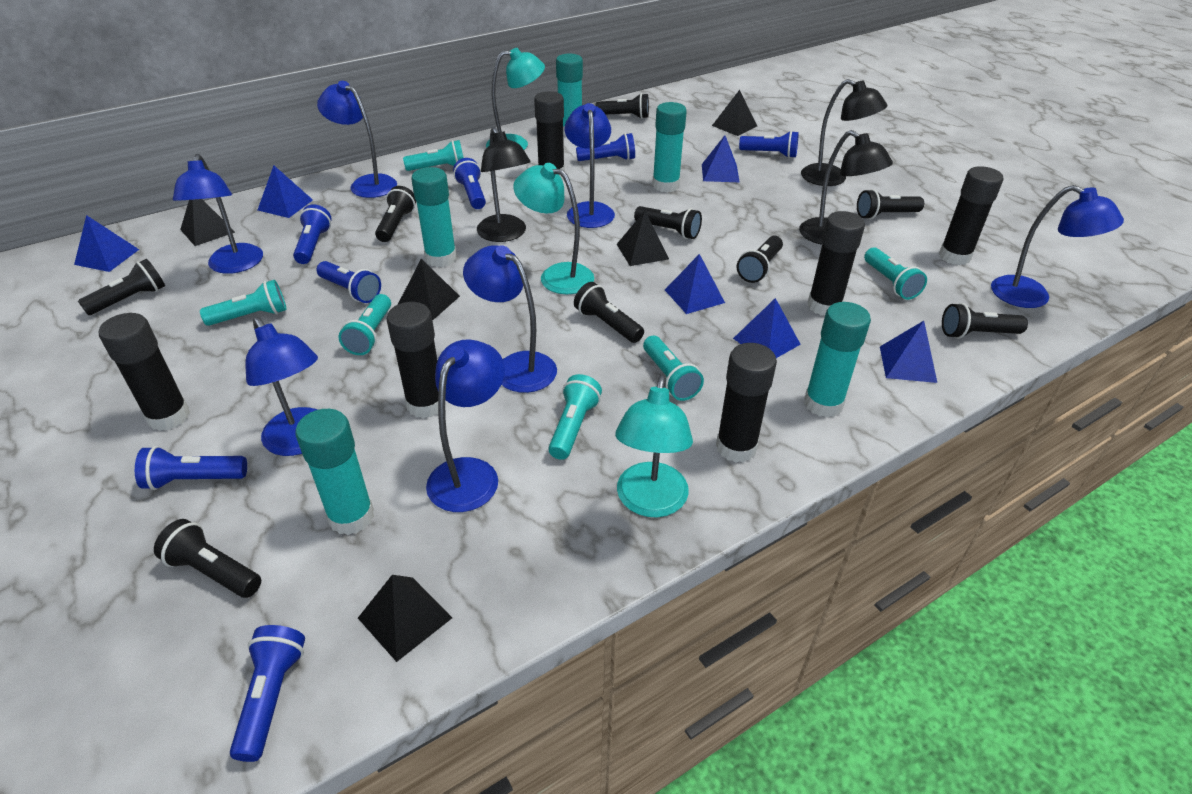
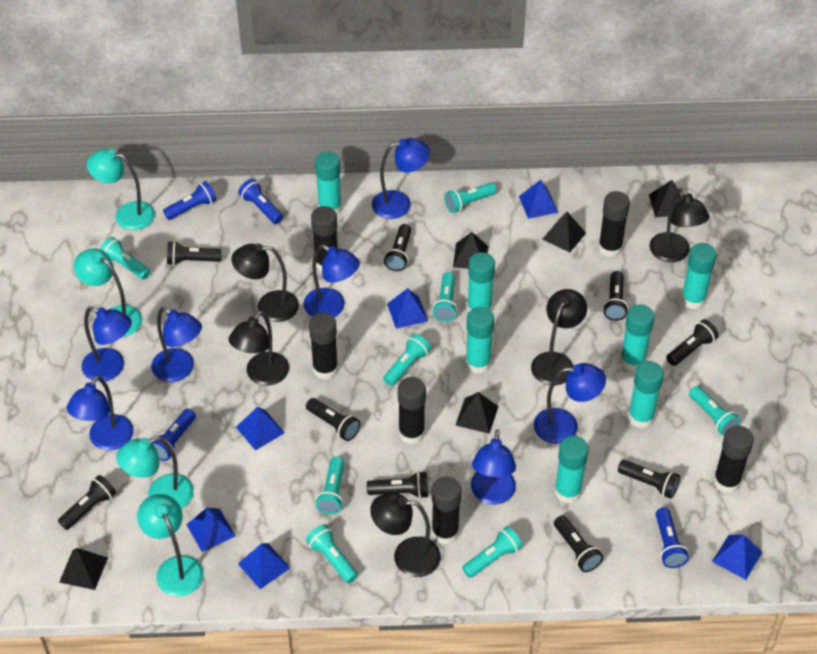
black lamp: [477,127,531,242] [799,130,893,245] [801,79,887,186] = 3 -> [229,311,289,386] [231,244,299,322] [370,493,441,577] [531,289,587,386] [649,188,709,262] = 5
blue flashlight: [135,446,247,490] [230,625,305,762] [293,204,332,264] [317,261,381,303] [453,158,486,209] [576,133,635,161] [739,131,799,158] = 7 -> [152,409,196,461] [163,181,216,220] [238,179,283,224] [656,508,689,568] = 4
turquoise flashlight: [200,280,286,326] [338,294,391,355] [403,140,464,171] [548,374,602,460] [643,336,704,401] [864,248,927,300] = 6 -> [100,237,150,280] [306,524,358,583] [316,457,344,515] [383,334,431,386] [432,272,458,322] [444,183,497,213] [462,526,522,578] [689,386,740,436] = 8
turquoise glue stick: [295,409,374,535] [411,167,457,267] [556,53,583,136] [652,102,687,192] [804,302,871,417] = 5 -> [315,152,342,214] [466,307,494,374] [467,252,495,313] [554,436,589,503] [620,304,654,371] [628,361,664,428] [681,243,716,310] = 7
turquoise lamp: [486,48,545,150] [513,163,594,294] [615,375,693,517] = 3 -> [73,249,142,337] [87,149,155,230] [116,437,194,509] [137,494,204,597] = 4

